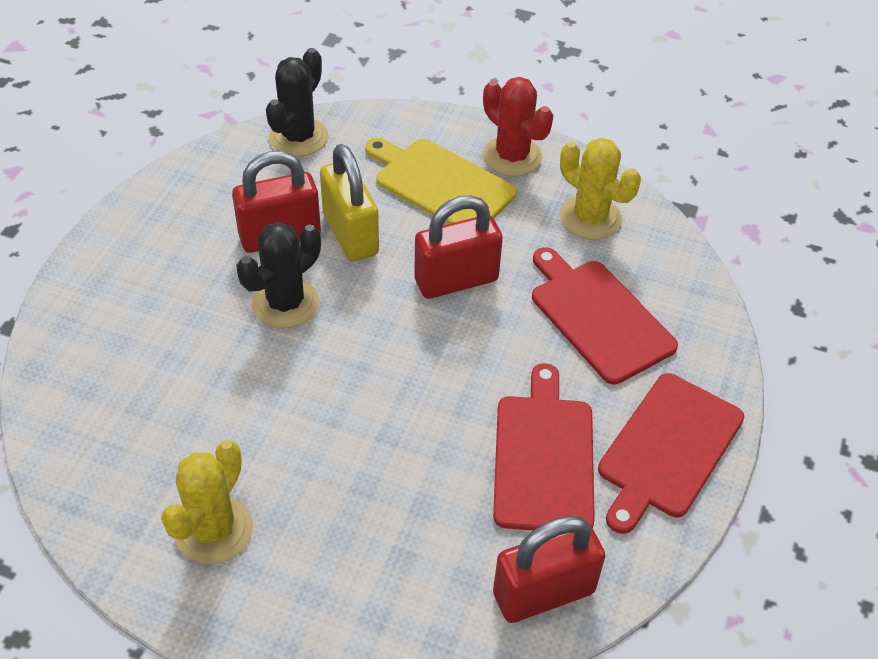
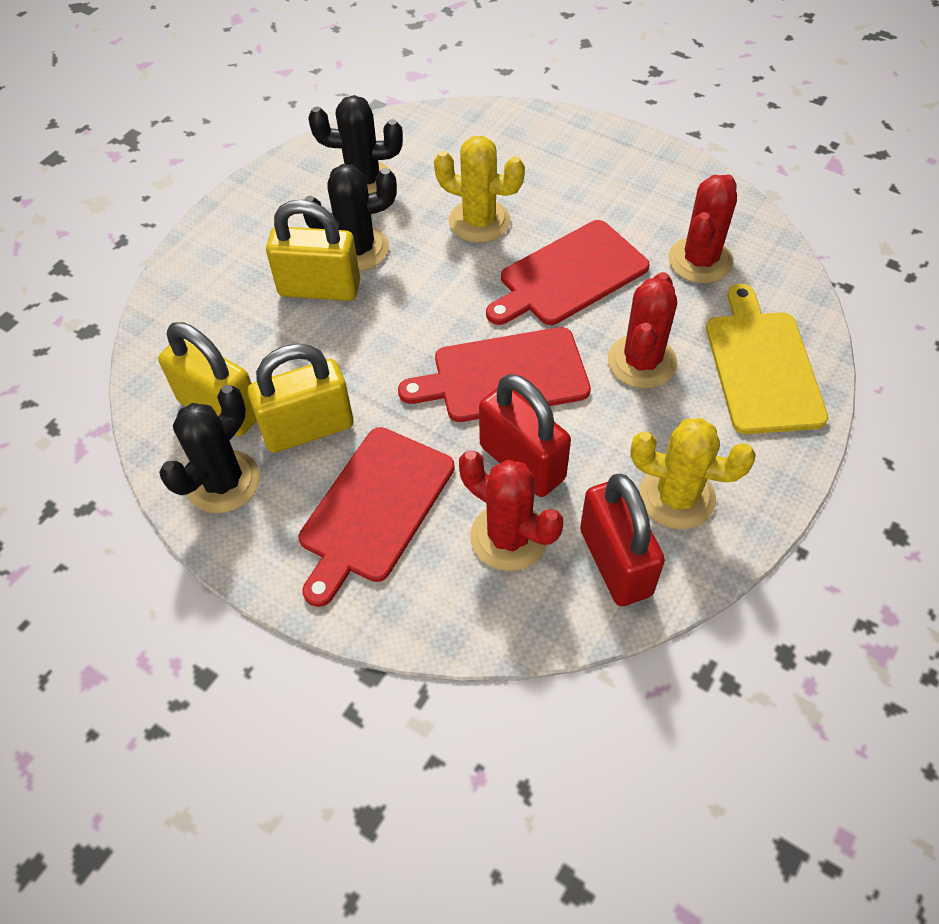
black cactus: [236,222,321,329] [266,48,328,157] = 2 -> [159,385,260,513] [303,164,397,271] [308,95,403,194] = 3
red cactus: [483,77,553,177] = 1 -> [459,450,563,571] [608,272,677,388] [668,174,737,283] = 3
red padlock: [232,151,321,253] [414,195,503,299] [493,516,605,623] = 3 -> [479,374,571,497] [580,474,665,606] = 2
yellow padlock: [320,144,379,262] = 1 -> [158,322,257,436] [247,343,353,453] [266,200,360,301] = 3

